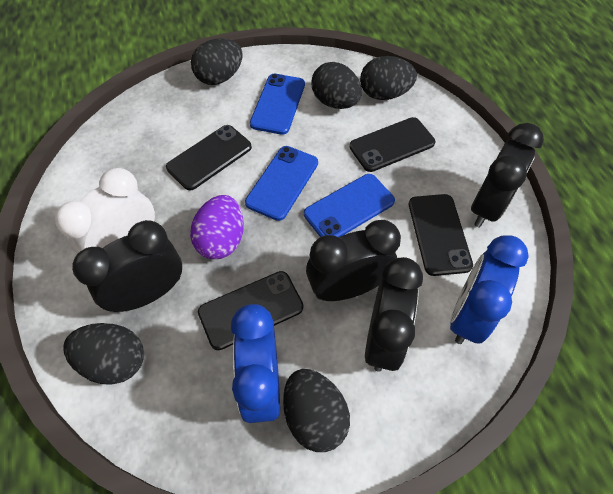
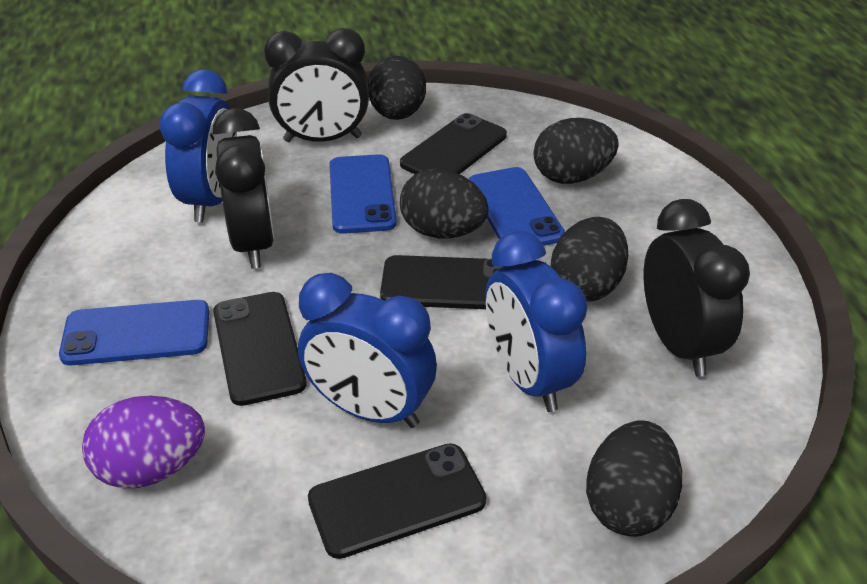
black clock: [72,220,182,312] [306,220,401,301] [365,257,423,372] [471,123,544,228] = 4 -> [213,108,274,269] [264,28,369,142] [643,199,750,377] = 3
blue clock: [231,304,280,423] [450,235,529,344] = 2 -> [160,69,237,222] [298,273,437,428] [485,231,588,412] = 3
white clock: [55,168,155,254] = 1 -> none = 0

